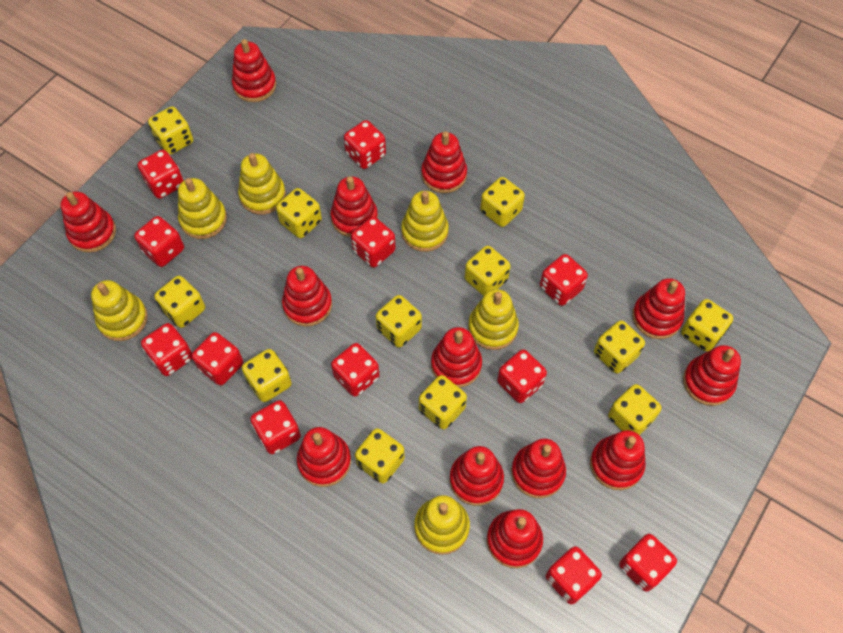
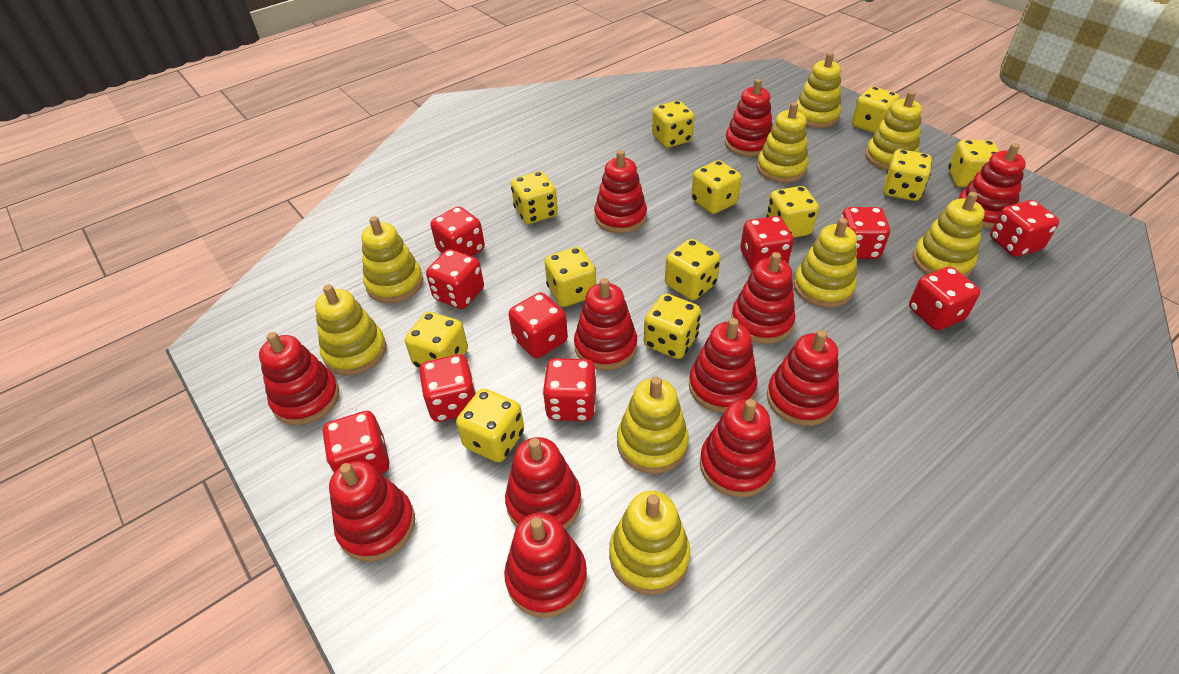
red dice: [134,216,184,267] [138,150,184,199] [141,323,192,376] [192,332,243,385] [250,400,301,454] [331,343,380,397] [344,120,386,169] [351,217,396,268] [497,349,547,403] [540,254,588,306] [546,546,602,605] [619,534,677,592] = 12 -> [322,411,389,474] [419,354,476,422] [426,249,484,309] [431,206,485,256] [508,292,568,358] [543,358,596,421] [740,216,794,271] [841,207,890,259] [909,267,980,330] [990,200,1059,257] = 10
red stacking toy: [60,191,116,253] [232,39,276,102] [282,266,332,327] [297,427,351,487] [331,176,378,237] [421,131,467,193] [431,327,482,388] [450,446,504,506] [487,509,543,568] [511,439,566,498] [590,430,646,490] [632,278,685,339] [683,345,741,406] = 13 -> [259,332,339,425] [329,461,415,562] [504,513,587,618] [505,437,582,529] [574,278,637,370] [594,150,647,234] [689,318,758,413] [700,399,776,497] [725,79,773,157] [731,252,795,344] [767,330,839,426] [959,143,1026,228] = 12
yellow stacking toy: [91,280,148,341] [178,178,227,239] [238,153,286,215] [401,191,449,252] [414,495,470,555] [468,289,519,350] = 6 -> [315,284,386,375] [361,216,423,303] [609,491,690,595] [617,376,689,474] [757,102,808,183] [793,218,857,308] [796,52,841,128] [865,91,922,170] [913,192,985,277] = 9

